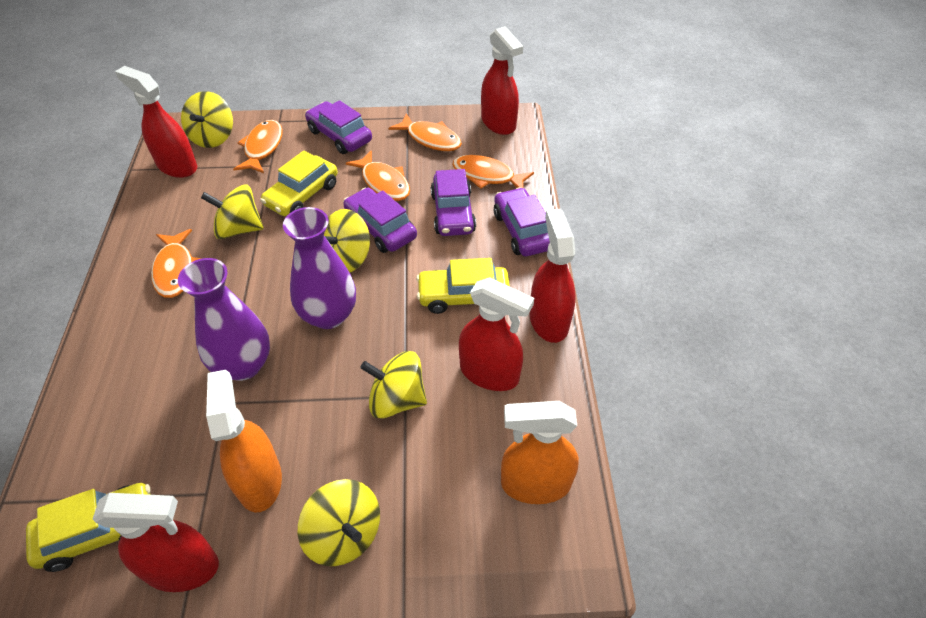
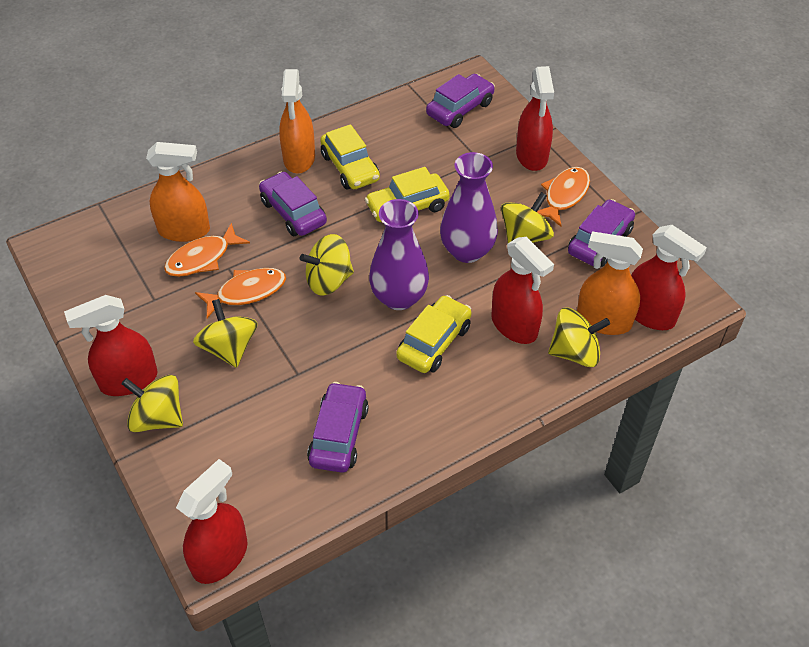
orange fish: [151,229,202,298] [233,120,283,173] [346,150,410,201] [389,113,462,151] [452,155,534,189] = 5 -> [164,223,250,277] [195,268,286,318] [537,167,590,227] = 3
orange spray bottle: [206,370,282,512] [501,401,579,504] = 2 -> [146,142,210,242] [279,69,315,174] [577,231,643,335] = 3

